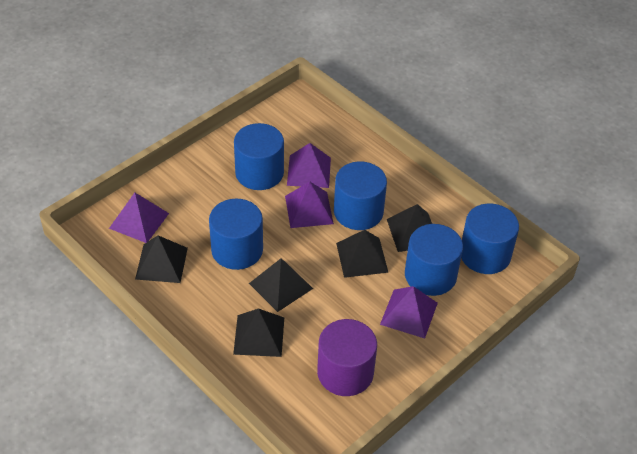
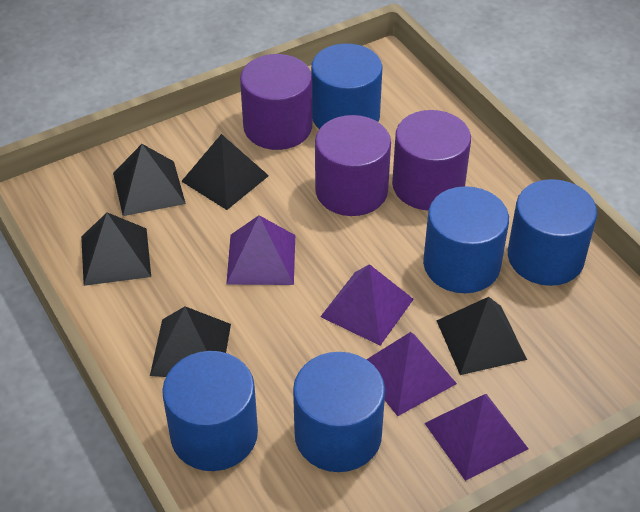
purple cylinder: [317,319,377,396] = 1 -> [240,54,312,150] [315,115,391,216] [392,110,471,210] = 3

